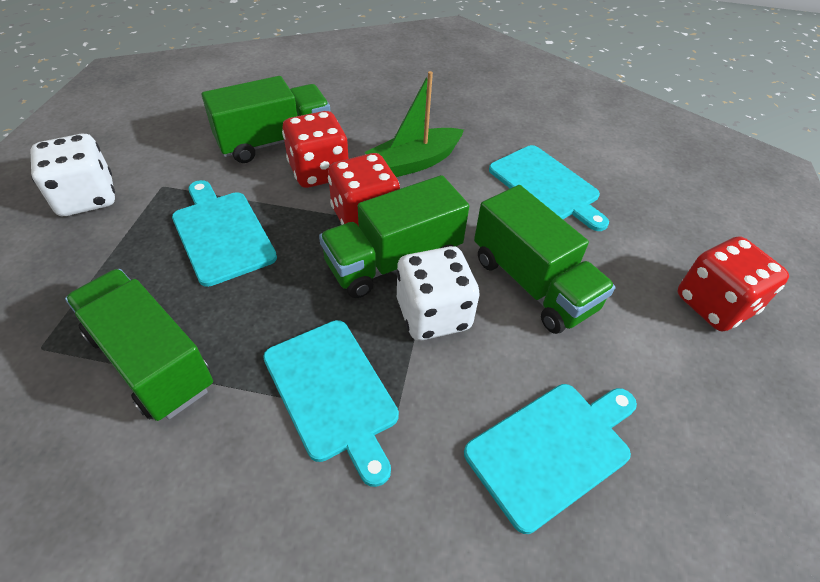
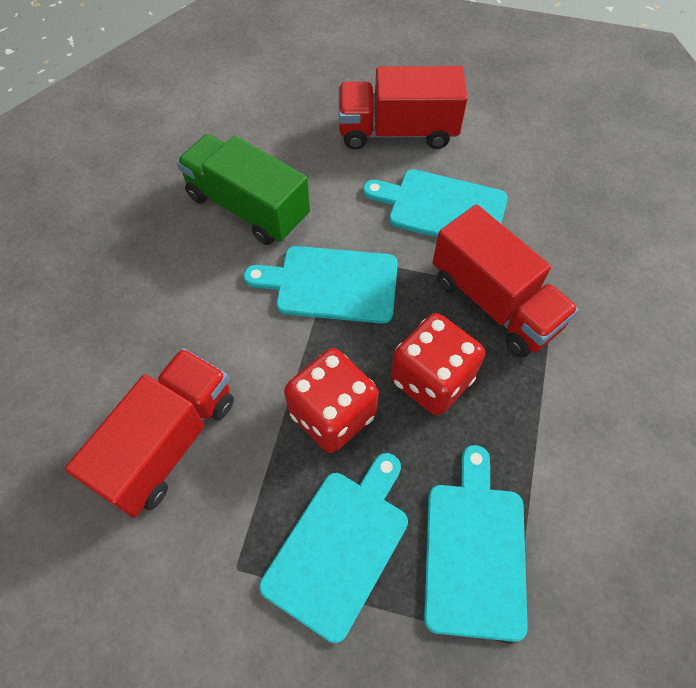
green boat: [365,71,464,177] = 1 -> none = 0
green truck: [65,269,213,421] [202,76,331,163] [319,175,469,298] [474,185,616,334] = 4 -> [176,134,310,245] = 1
red dice: [282,111,348,188] [328,153,400,226] [677,236,789,331] = 3 -> [284,348,379,453] [391,313,485,416] = 2
red truck: none = 0 -> [65,348,234,518] [338,66,468,150] [433,205,579,357] = 3
white dice: [31,134,115,216] [396,246,480,340] = 2 -> none = 0

